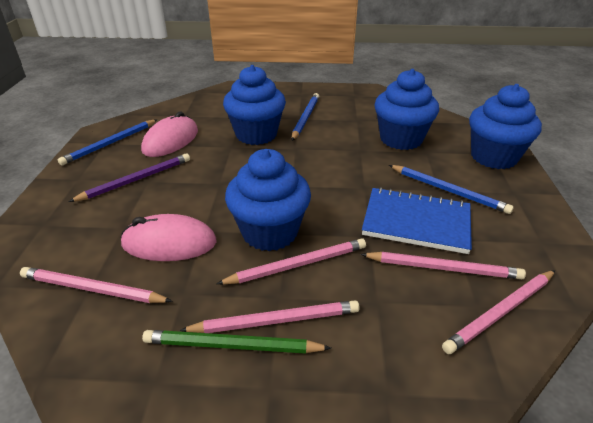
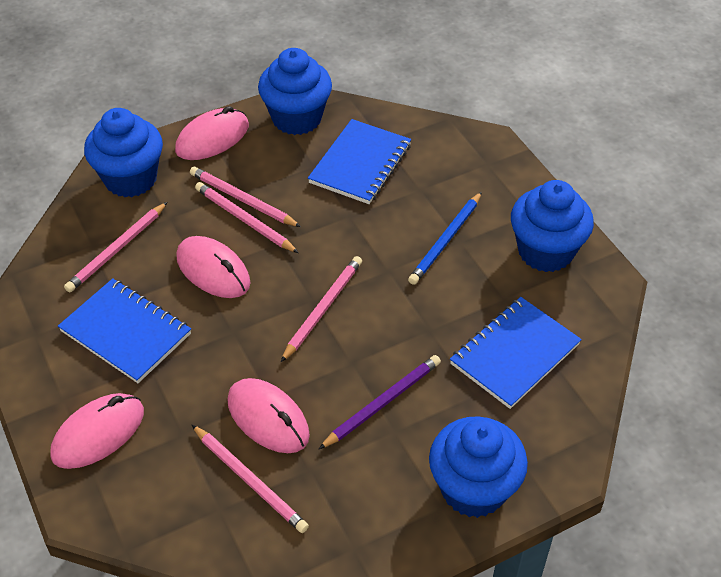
blue notebook: [362,187,472,254] = 1 -> [58,278,191,383] [308,119,411,204] [450,297,582,409] = 3
blue pencil: [58,119,157,165] [291,93,319,141] [389,165,514,214] = 3 -> [408,192,482,285] = 1
green pencil: [142,330,331,354] = 1 -> none = 0
pink mouse: [120,214,217,261] [141,112,198,157] = 2 -> [50,393,144,469] [175,106,249,160] [176,236,250,298] [227,378,310,453] = 4

